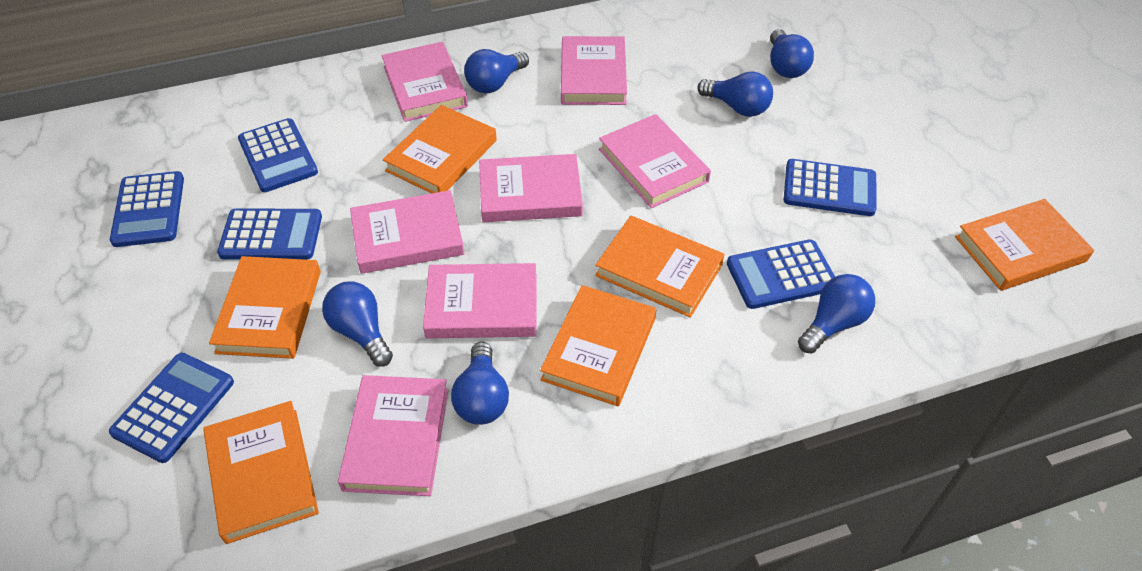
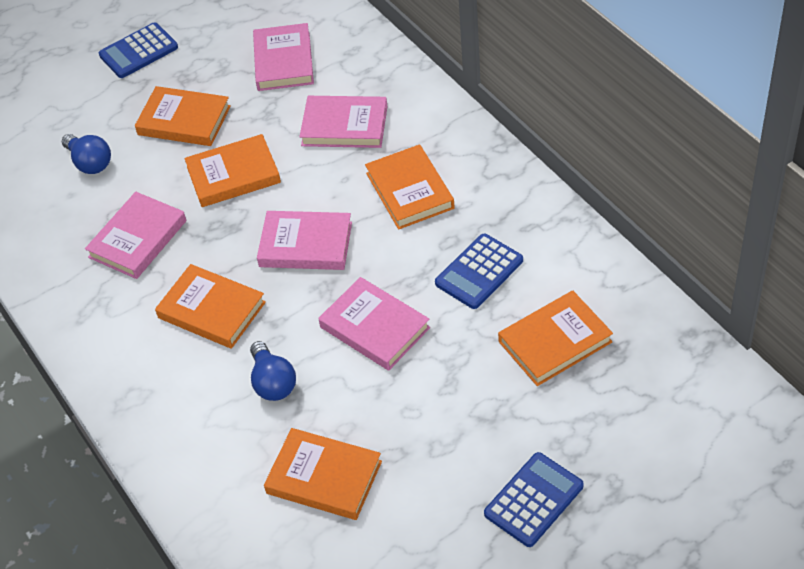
blue calculator: [109,353,234,463] [110,171,184,247] [217,209,322,260] [238,118,318,192] [727,239,835,309] [784,159,877,216] = 6 -> [99,22,178,78] [435,234,523,309] [484,452,584,547] = 3
blue light bulb: [322,282,393,367] [451,342,509,425] [464,49,529,93] [697,72,773,117] [770,29,814,78] [798,274,875,353] = 6 -> [62,134,111,174] [250,341,296,401] = 2
pink book: [338,375,448,496] [350,190,464,274] [382,42,468,122] [423,263,537,338] [479,154,583,222] [561,36,627,105] [599,114,711,208] = 7 -> [85,192,186,279] [253,23,314,91] [257,211,352,270] [299,96,388,148] [318,277,430,371] = 5

